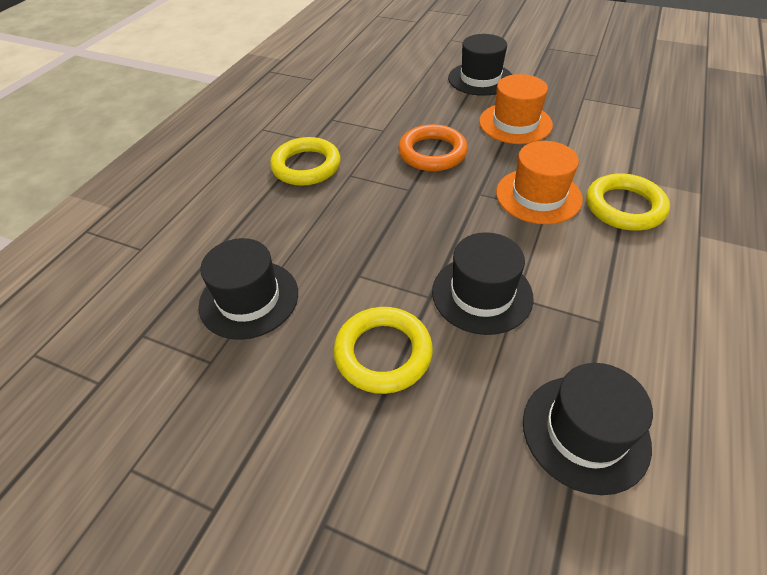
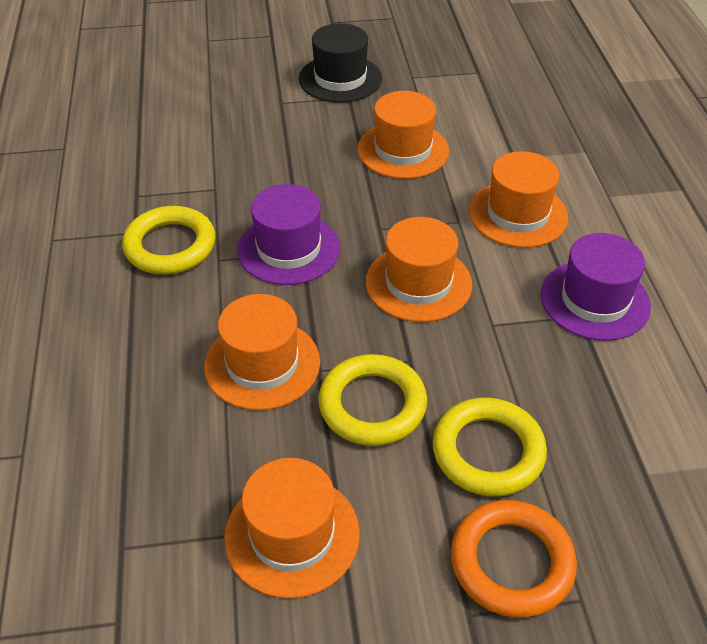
black hat: [198,238,298,340] [432,232,534,335] [448,34,512,96] [523,363,653,495] = 4 -> [299,23,382,103] = 1
orange hat: [479,74,553,144] [496,141,583,224] = 2 -> [204,294,320,410] [224,458,360,599] [358,91,449,179] [366,217,472,322] [469,151,568,248] = 5
purple hat: none = 0 -> [237,184,340,285] [541,233,651,341] = 2

